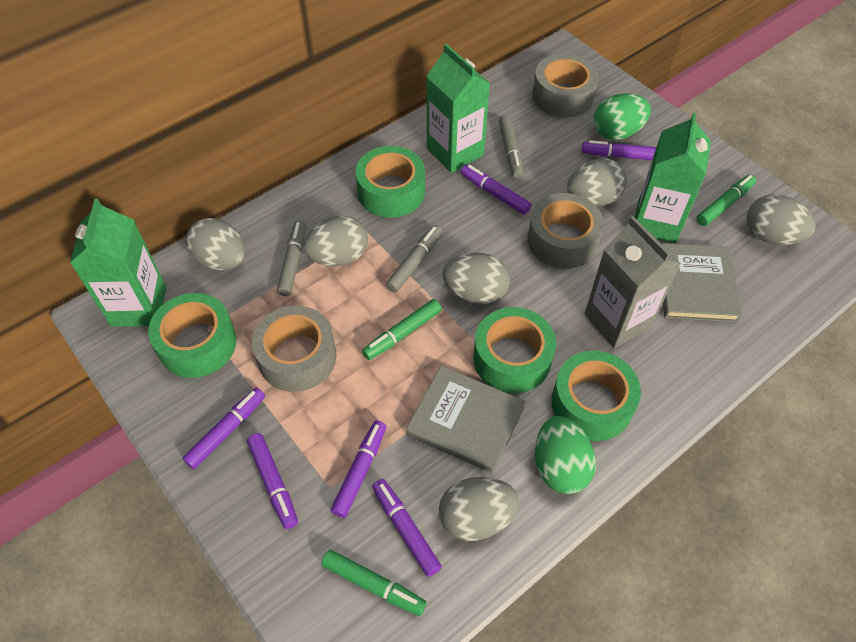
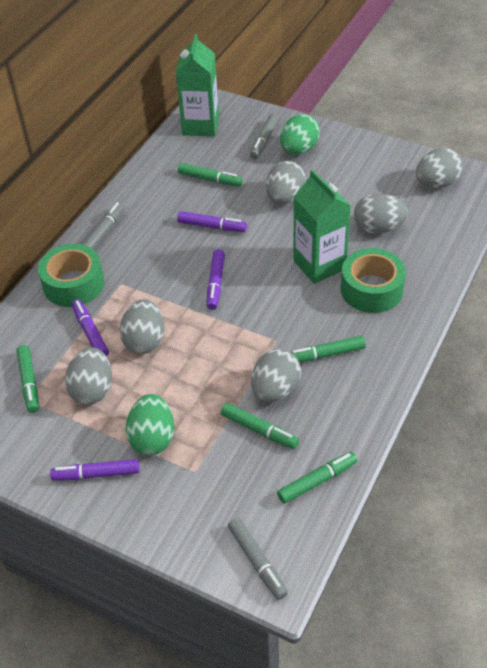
green carton: [70,199,166,327] [426,44,490,173] [635,113,711,244] = 3 -> [176,34,219,136] [293,170,351,284] = 2
green marker: [321,550,427,616] [362,299,442,360] [696,175,756,226] = 3 -> [16,345,39,413] [178,163,243,186] [221,403,299,449] [277,452,357,504] [291,336,366,362] = 5
green tape: [148,293,236,378] [356,146,425,218] [473,307,556,393] [552,351,641,441] = 4 -> [38,244,104,307] [341,248,406,313] = 2
grey book: [406,366,526,473] [661,243,743,322] = 2 -> none = 0
grey carton: [585,216,681,349] = 1 -> none = 0
grey tape: [252,306,336,392] [527,193,604,269] [532,54,599,117] = 3 -> none = 0
purple marker: [182,388,265,469] [247,433,298,529] [331,420,387,518] [372,479,442,577] [461,164,531,215] [582,140,656,160] = 6 -> [50,459,140,481] [72,299,109,356] [177,211,247,232] [207,249,225,310] = 4

